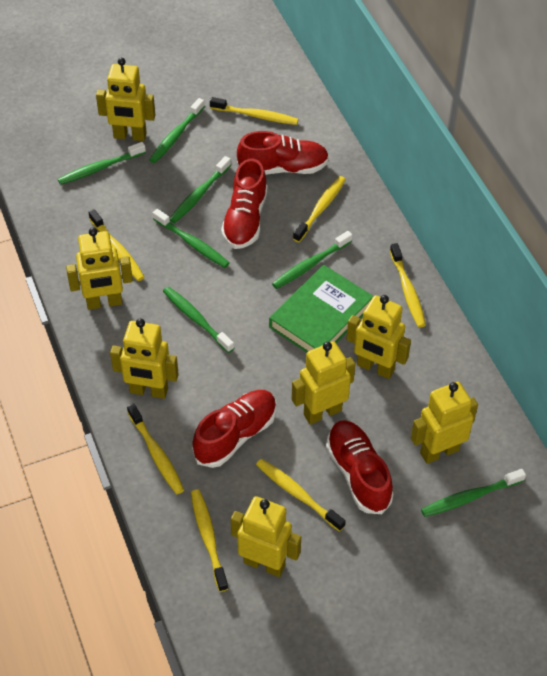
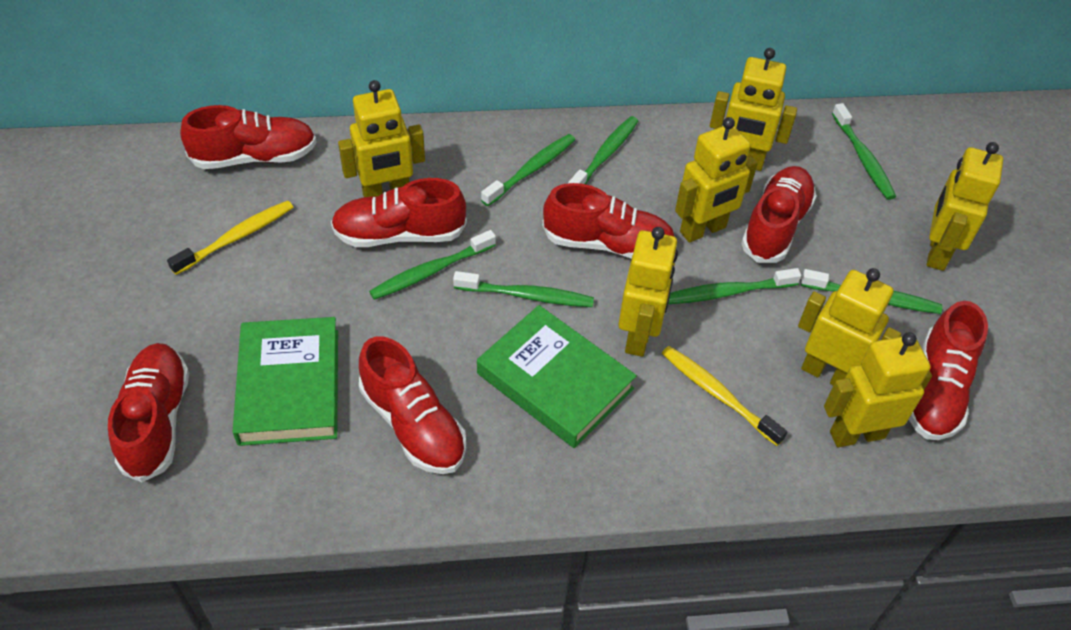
green book: [269,265,373,352] = 1 -> [233,317,338,446] [477,305,637,448] = 2
red shoe: [192,390,276,468] [221,159,268,249] [237,131,329,175] [326,420,393,514] = 4 -> [108,343,189,482] [180,105,316,169] [331,178,467,247] [359,336,466,474] [542,183,674,259] [741,166,817,263] [909,301,988,440] = 7
yellow toothbrush: [88,209,144,281] [127,403,184,494] [191,489,228,592] [210,97,299,125] [256,459,346,532] [293,176,346,242] [390,243,426,328] = 7 -> [167,200,293,275] [662,346,787,446] = 2

